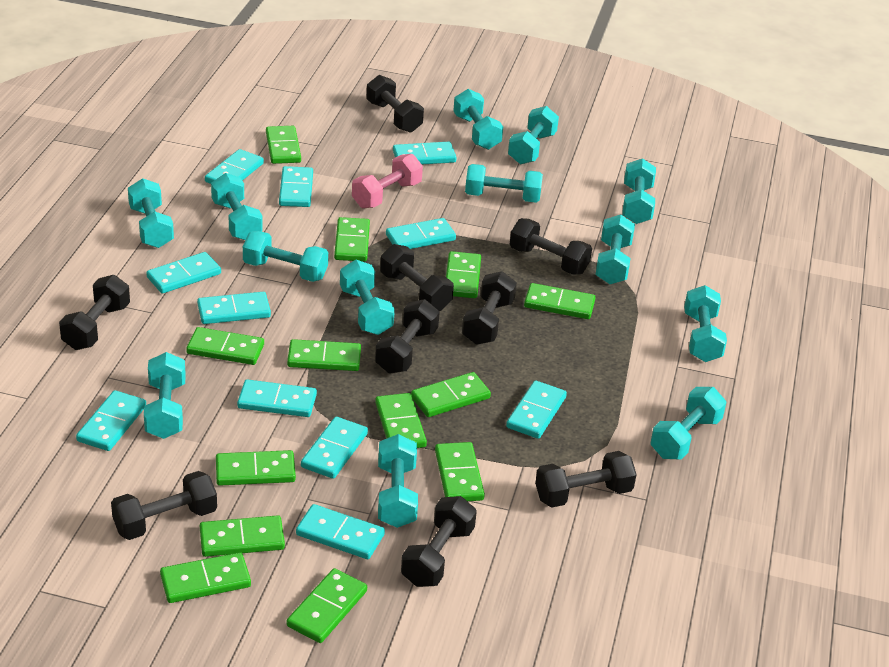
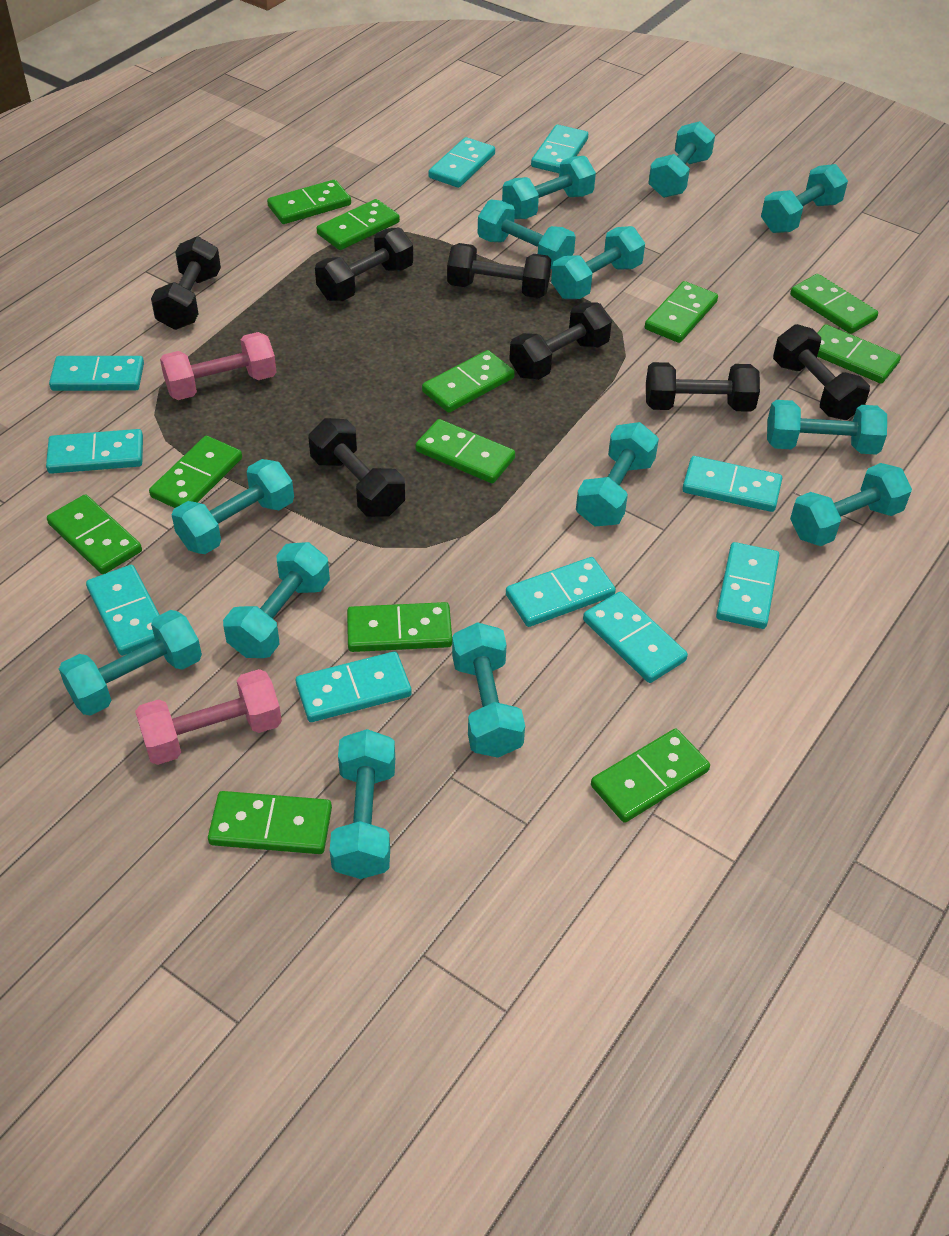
black dumbbell: [59,275,130,350] [111,471,217,540] [366,75,424,133] [375,299,440,373] [380,244,454,311] [401,496,477,587] [462,271,517,345] [510,218,592,275] [535,451,637,507] = 9 -> [151,236,221,330] [308,418,405,517] [315,227,413,301] [447,243,551,298] [509,302,612,380] [646,362,760,412] [773,324,870,420] = 7
green domino: [160,552,251,603] [186,327,264,365] [200,515,285,557] [216,450,296,486] [266,126,301,164] [287,339,361,371] [287,568,367,643] [334,217,370,262] [375,393,427,448] [411,372,491,417] [435,442,485,501] [446,251,481,298] [524,283,596,319] = 13 -> [47,494,142,574] [149,436,242,508] [208,791,332,854] [267,180,351,224] [317,199,400,250] [347,602,452,652] [415,419,515,483] [422,350,515,413] [591,729,710,823] [645,281,718,343] [790,274,878,334] [817,324,901,384] = 12
pink dumbbell: [352,154,423,208] = 1 -> [135,669,282,765] [160,332,276,400] = 2
turquoise domino: [76,390,146,451] [146,252,221,293] [197,292,271,324] [205,149,264,184] [237,379,317,417] [279,166,313,207] [296,504,385,559] [301,417,368,479] [386,218,456,249] [393,142,457,165] [506,380,567,439] = 11 -> [46,429,143,474] [49,356,144,391] [86,565,160,656] [296,651,412,722] [429,137,495,188] [506,557,616,627] [531,125,588,173] [583,592,688,683] [682,456,782,512] [716,542,779,629] = 10

